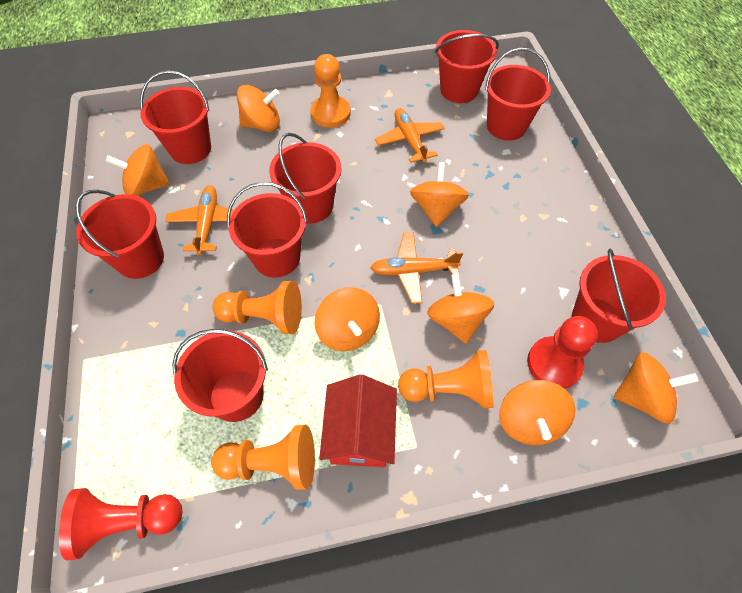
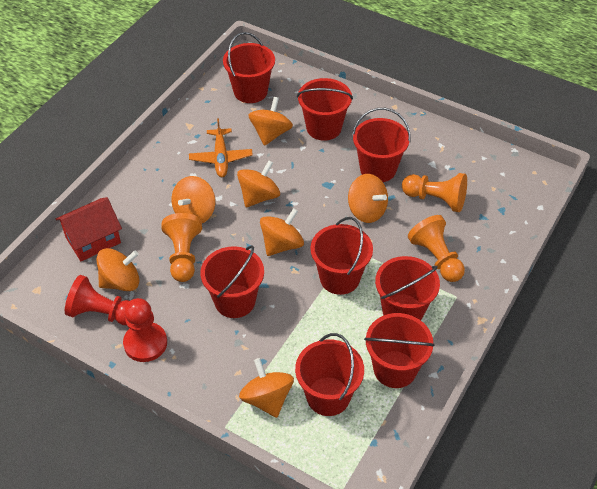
orange pawn: [211,425,315,490] [212,281,302,334] [310,54,351,128] [398,350,494,408] = 4 -> [162,213,202,282] [402,173,467,212] [408,215,465,282] = 3
orange plane: [165,185,234,255] [370,232,463,304] [375,108,445,163] = 3 -> [189,118,253,177] = 1

